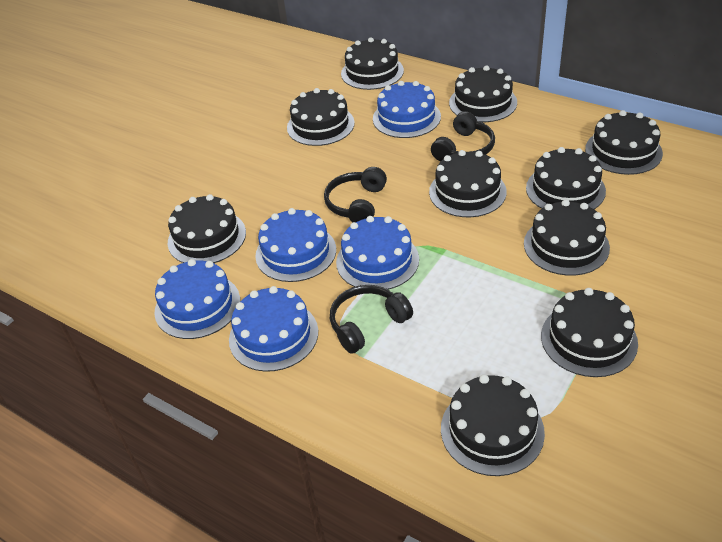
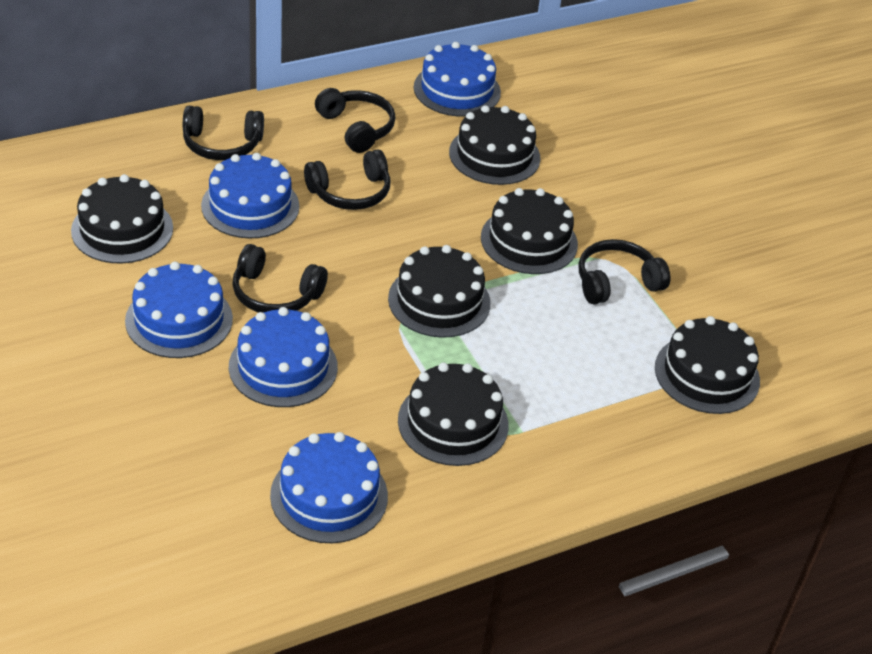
black cake: [168,194,246,263] [287,88,355,146] [341,38,404,90] [429,150,507,217] [441,375,545,476] [449,66,517,122] [524,200,610,276] [526,147,606,209] [541,288,638,377] [585,110,663,175] = 10 -> [71,174,173,264] [388,245,491,338] [398,363,509,466] [449,105,541,185] [481,188,578,274] [655,316,760,414] = 6
black headphones: [324,167,387,222] [330,285,413,354] [431,111,495,162] = 3 -> [183,106,264,160] [232,244,328,313] [304,149,390,210] [315,88,396,153] [578,239,670,305] = 5

